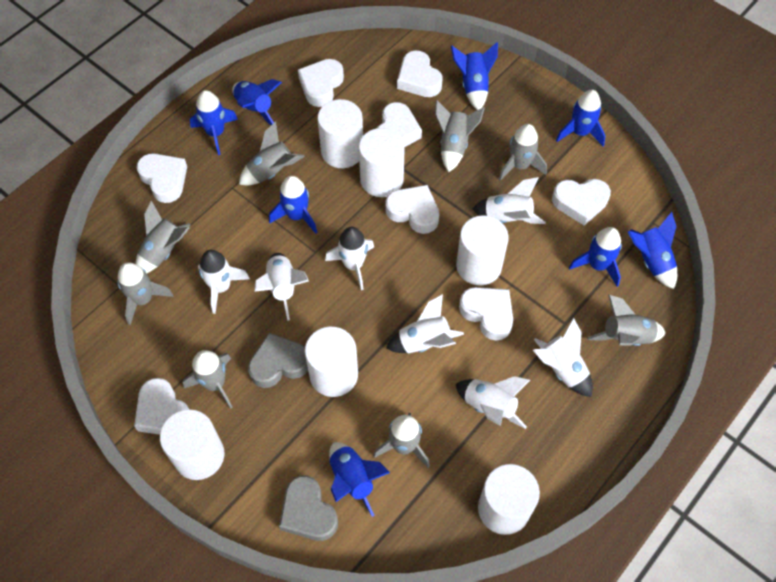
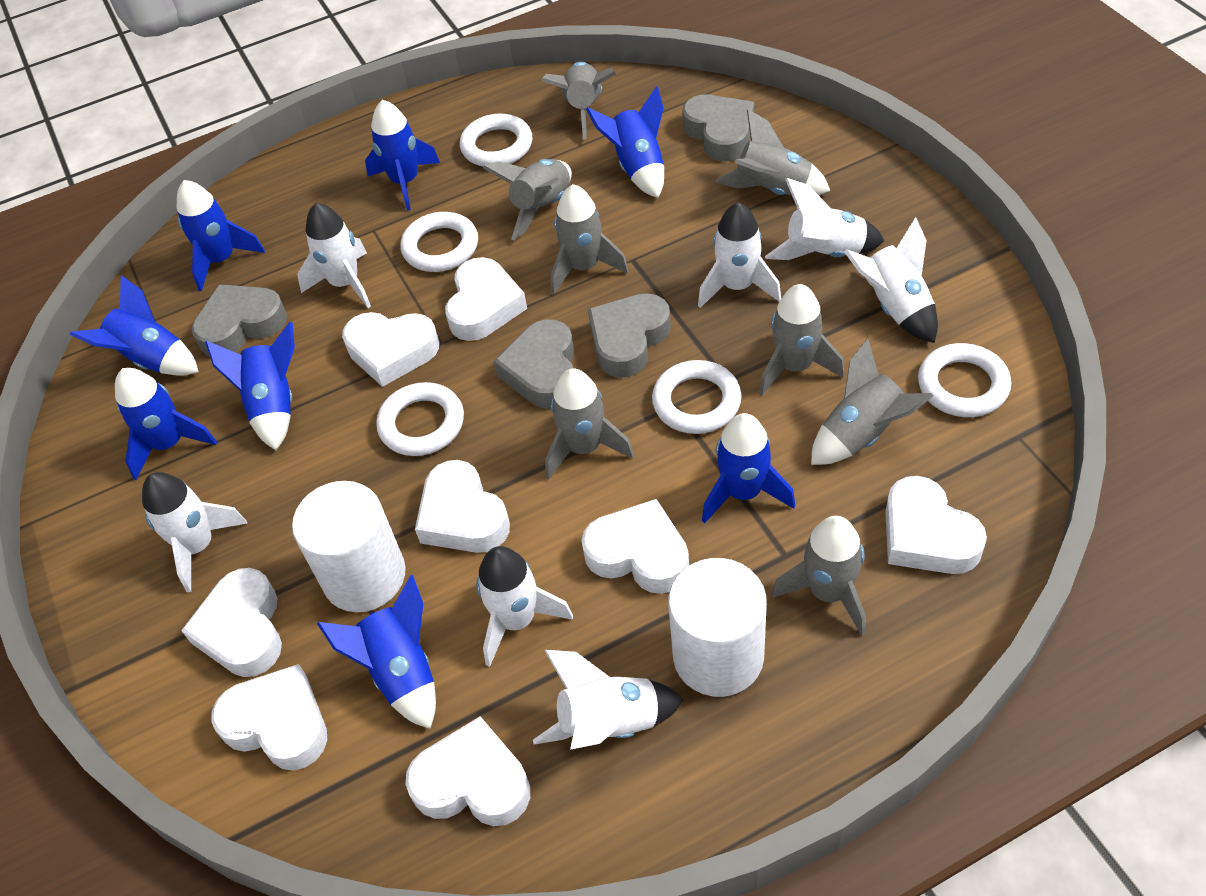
grey heart: [248,333,308,388] [279,476,338,541] = 2 -> [192,284,287,356] [494,319,574,409] [588,293,671,378] [682,95,754,161] = 4
white cylinder: [160,409,224,480] [305,327,358,397] [317,99,363,168] [359,128,405,197] [456,215,509,286] [478,464,540,535] = 6 -> [292,481,406,612] [668,558,767,697] = 2
white ring: none = 0 -> [376,382,464,456] [400,212,478,272] [460,114,532,167] [652,360,742,434] [918,343,1011,417] = 5

